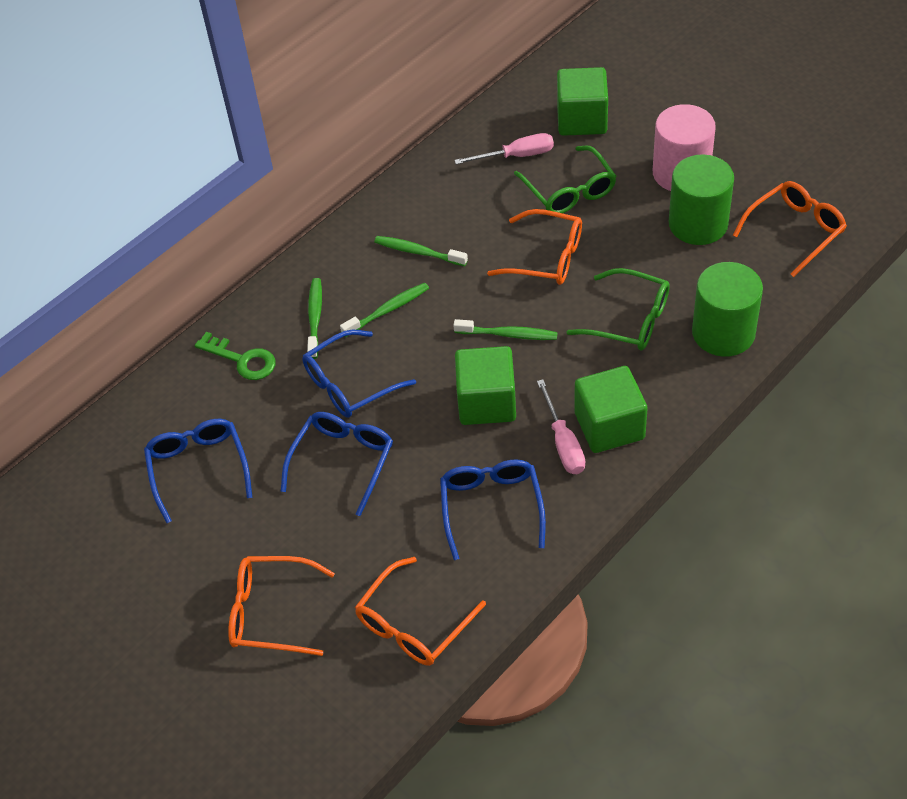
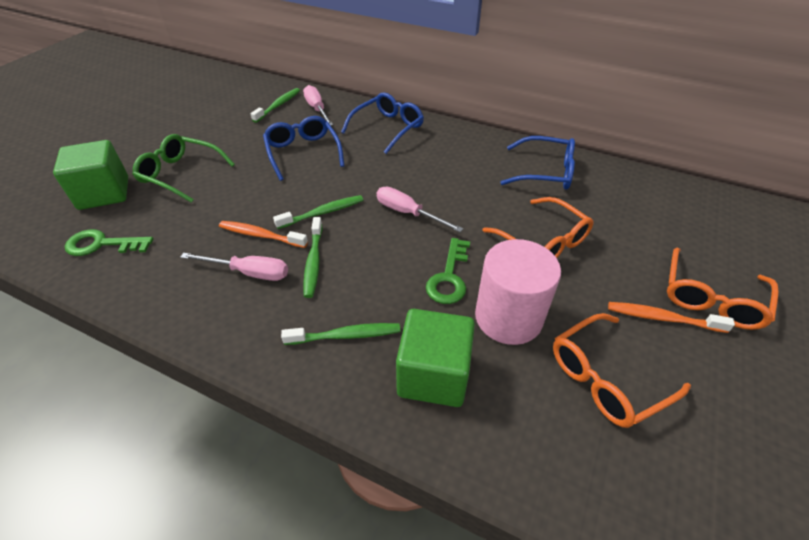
blue glasses: [144,419,253,523] [281,412,393,516] [302,330,416,418] [440,459,546,560] = 4 -> [263,116,344,181] [341,92,424,154] [500,136,575,190] = 3
green cube: [455,346,516,425] [557,67,608,136] [574,366,648,453] = 3 -> [53,140,128,210] [396,309,475,407] = 2
green cylinder: [669,154,734,245] [692,262,763,357] = 2 -> none = 0
green glasses: [514,145,616,213] [567,268,670,351] = 2 -> [132,134,235,203] = 1
green key: [195,332,276,380] = 1 -> [65,229,154,256] [426,238,470,304] = 2
orange glasses: [228,556,335,656] [355,557,486,666] [487,209,582,285] [733,181,847,277] = 4 -> [482,197,594,258] [553,313,691,428] [667,247,779,330] = 3
orange toothbrush: none = 0 -> [219,221,308,248] [608,302,735,333] = 2
pink screwdriver: [454,133,554,164] [537,379,585,474] = 2 -> [180,253,288,281] [303,85,333,126] [377,187,463,232] = 3

